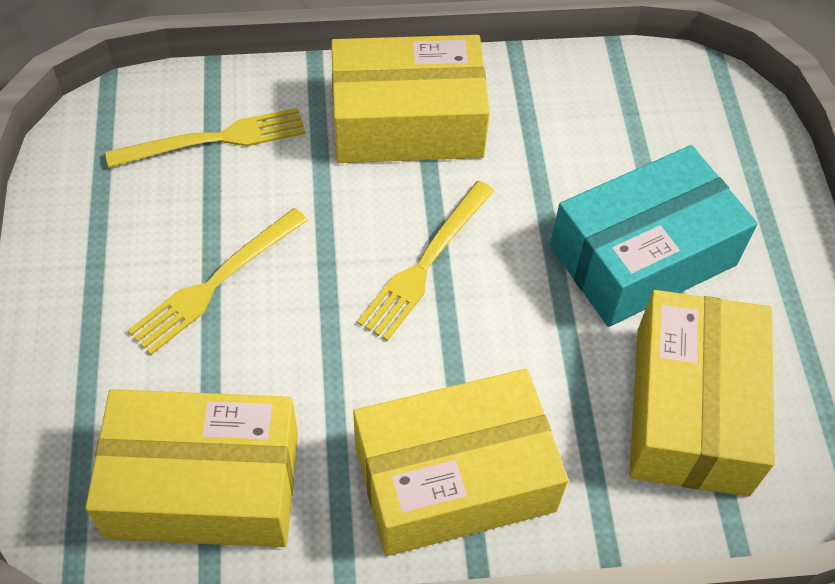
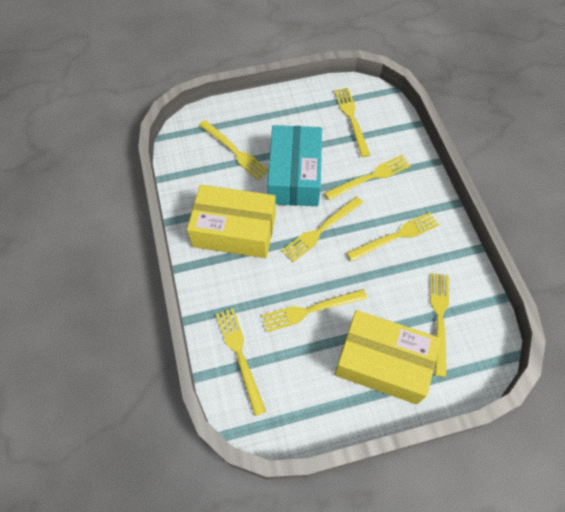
yellow box: [85,389,298,547] [331,35,490,163] [353,369,569,556] [629,290,775,497] = 4 -> [187,185,276,258] [335,310,441,405] = 2
yellow fork: [105,108,305,168] [127,208,308,355] [357,181,494,341] = 3 -> [199,120,269,180] [216,308,266,416] [261,289,367,332] [282,196,363,262] [324,155,411,200] [334,88,370,157] [347,212,439,261] [430,273,449,377] = 8

